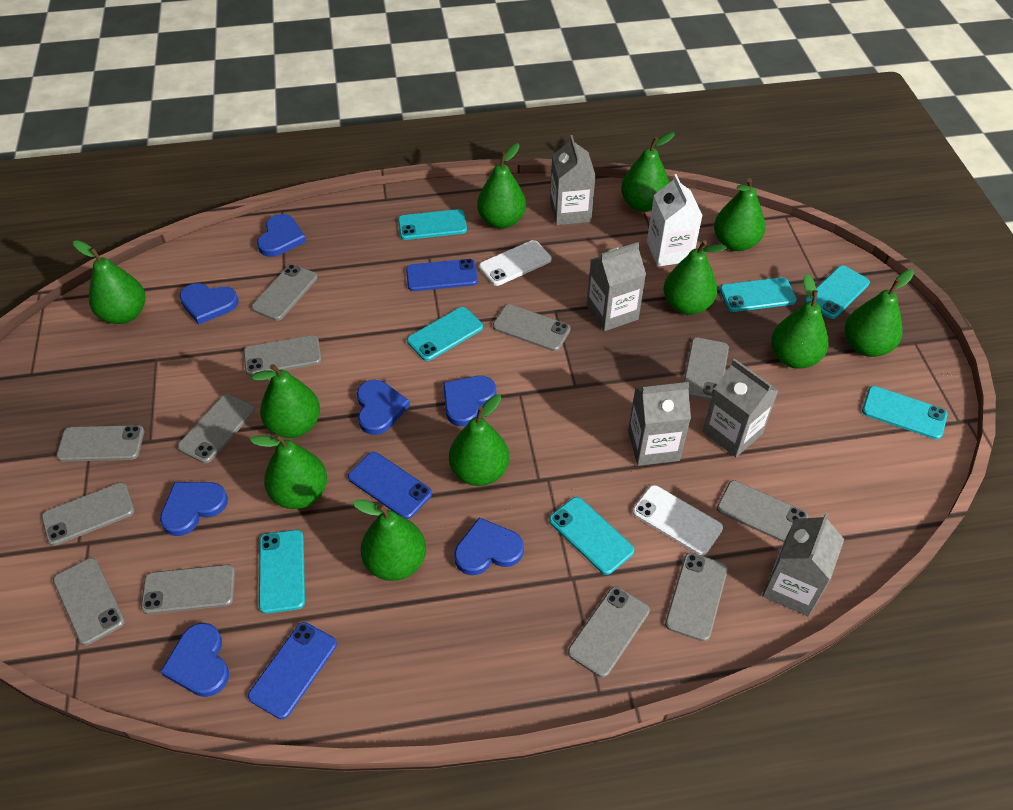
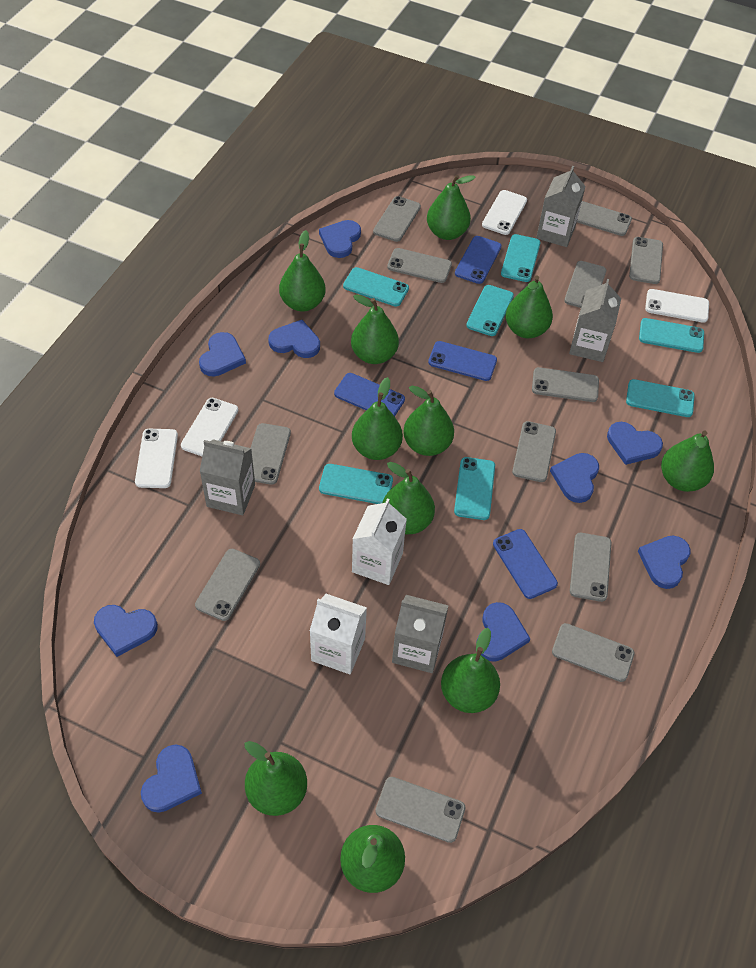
blue heart: [160,482,228,536] [160,623,229,697] [179,283,239,324] [257,214,306,257] [357,380,410,435] [443,376,496,426] [454,517,524,575] = 7 -> [94,605,158,657] [141,745,202,813] [199,332,246,377] [268,320,320,358] [319,220,361,258] [477,602,531,662] [550,453,599,503] [607,422,663,465] [638,536,691,589] = 9
blue phone: [248,622,337,719] [348,452,432,519] [406,259,478,291] = 3 -> [334,373,405,417] [428,341,497,381] [455,236,502,284] [493,529,558,599] = 4
grey carton: [550,135,596,225] [587,242,646,331] [628,382,691,466] [703,358,779,457] [762,513,844,617] = 5 -> [200,439,255,515] [392,595,449,673] [536,166,586,247] [569,279,621,362] = 4
white carton: [647,174,703,267] = 1 -> [310,594,367,674] [352,498,407,585] = 2
white phone: [479,240,551,286] [633,485,723,555] = 2 -> [135,429,178,488] [181,398,238,456] [482,190,527,235] [645,289,709,323] = 4

